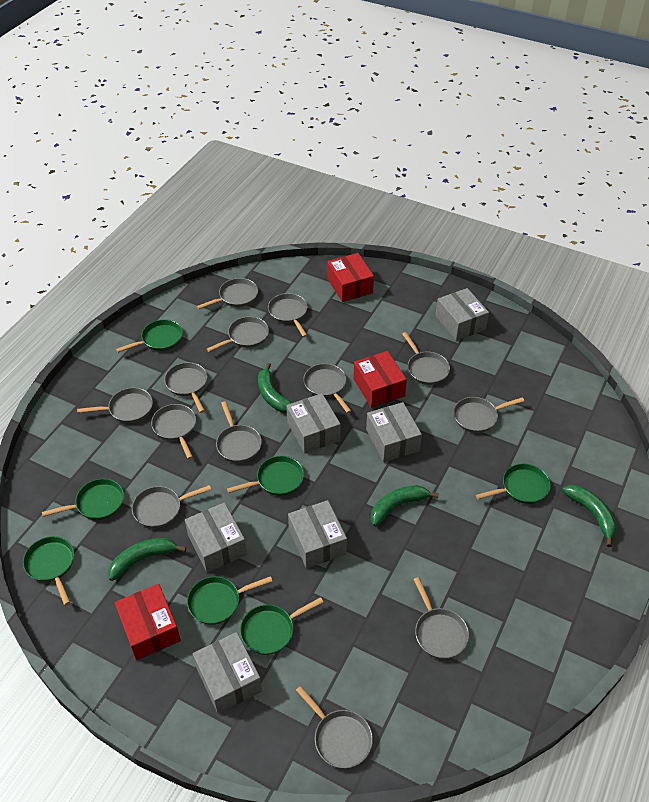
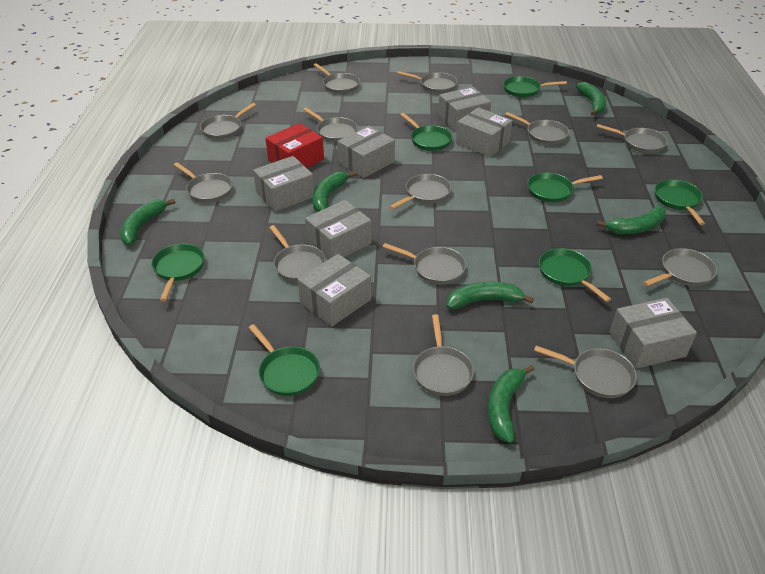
green banana: [108,538,186,581] [258,363,292,413] [371,485,439,526] [562,485,617,547] = 4 -> [120,199,175,245] [313,171,356,212] [447,282,534,309] [488,365,535,443] [576,82,606,116] [597,205,666,234] = 6
grey box: [185,503,247,573] [193,632,262,713] [286,393,341,453] [288,500,347,568] [366,402,422,462] [435,288,489,341] = 6 -> [253,156,314,212] [298,254,371,326] [305,200,372,260] [337,126,395,178] [438,87,491,132] [456,107,513,157] [609,298,697,369] = 7
red box: [115,584,181,660] [327,253,374,302] [353,351,407,408] = 3 -> [265,123,324,168] = 1

